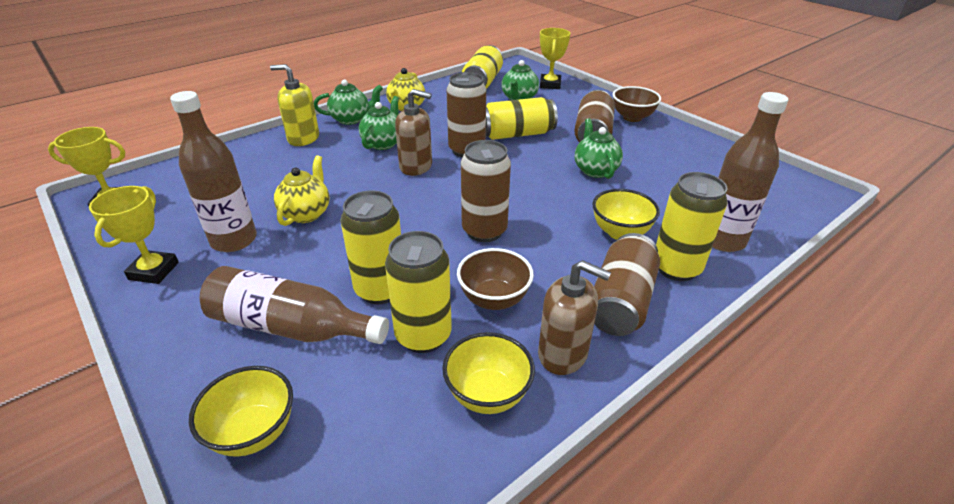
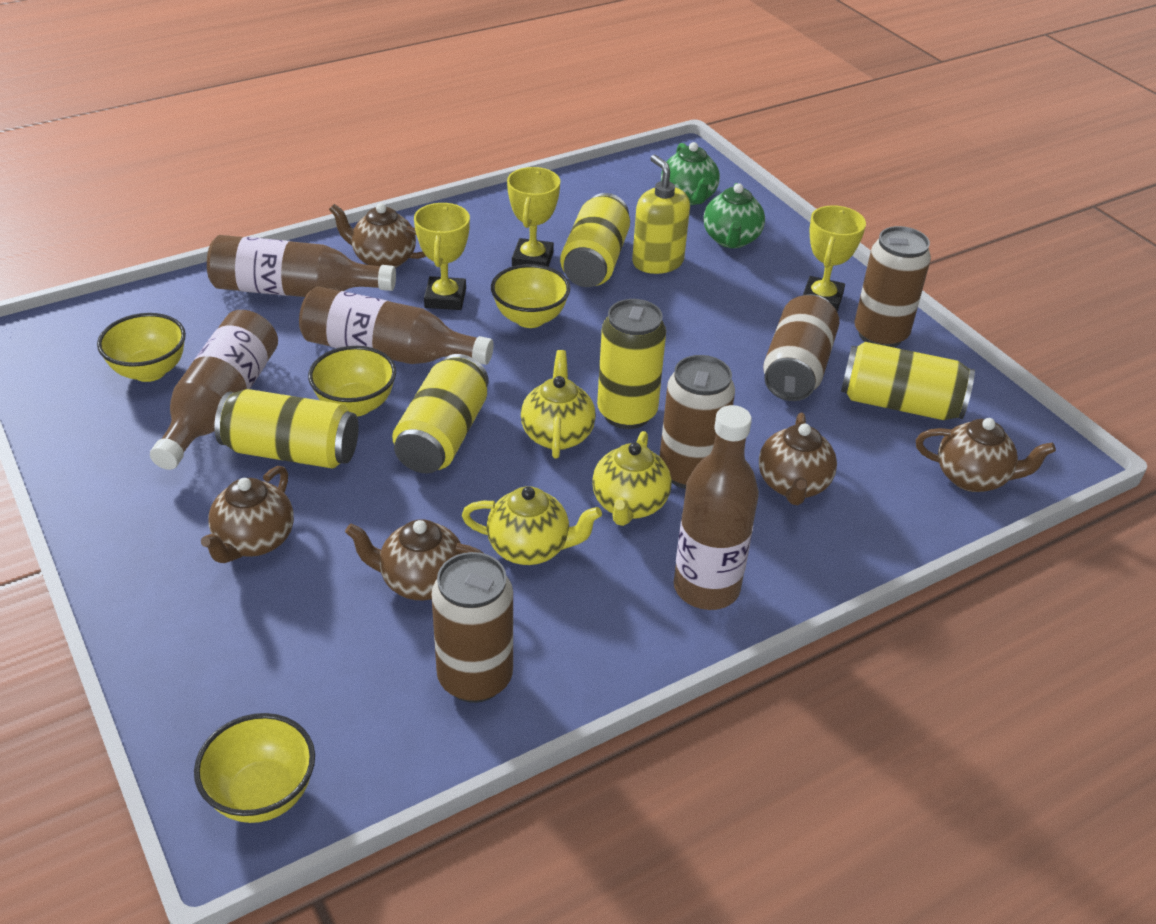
brown bottle: [170,91,257,252] [200,266,389,344] [712,92,788,252] = 3 -> [150,310,278,470] [207,235,396,297] [299,286,494,365] [674,405,759,610] = 4
brown bowl: [457,248,534,310] [613,86,661,122] = 2 -> none = 0
brown soap dispenser: [395,89,432,176] [538,260,611,375] = 2 -> none = 0
brown teapot: none = 0 -> [201,466,294,563] [329,203,426,268] [345,519,483,600] [759,413,837,505] [916,418,1056,492] = 5
green teapot: [314,79,383,125] [359,96,399,150] [501,60,539,100] [575,118,623,179] = 4 -> [661,142,720,205] [703,183,765,248] = 2
yellow bowl: [189,366,293,457] [442,332,535,414] [592,189,660,240] = 3 -> [97,313,186,382] [194,713,315,823] [308,346,396,416] [491,264,570,328] = 4
yellow teapot: [274,155,330,226] [386,68,425,111] = 2 -> [462,487,602,565] [521,350,596,459] [592,431,672,526] = 3

